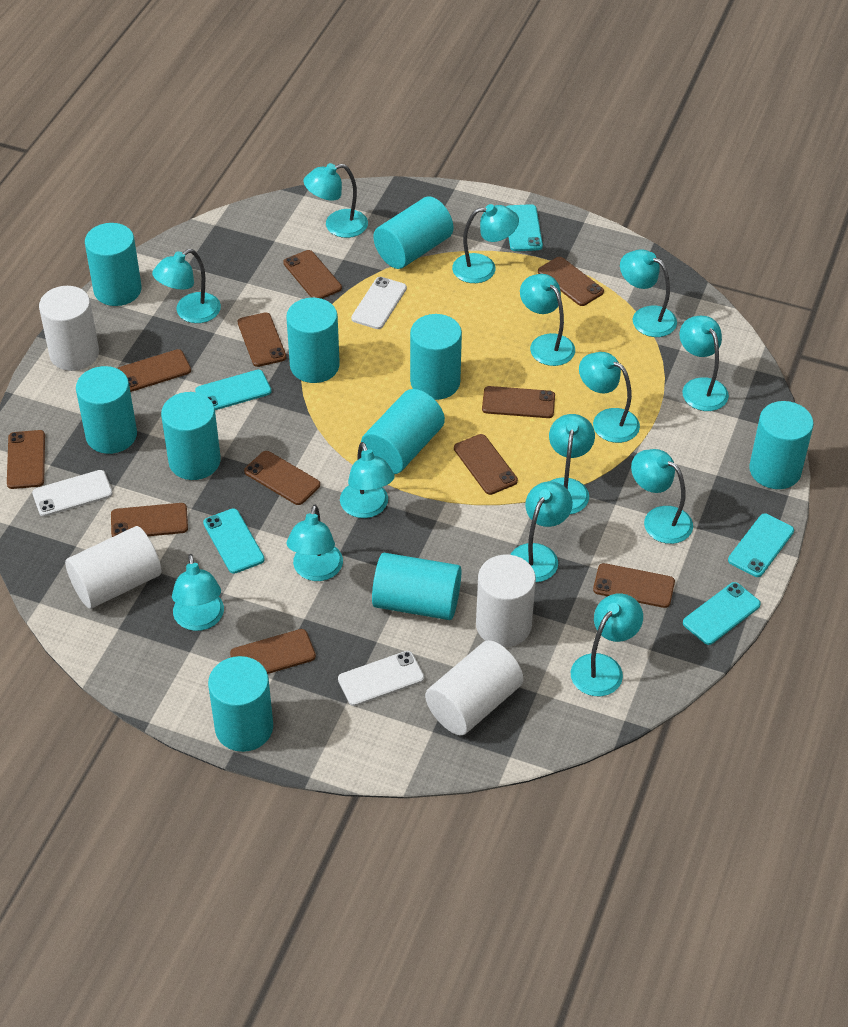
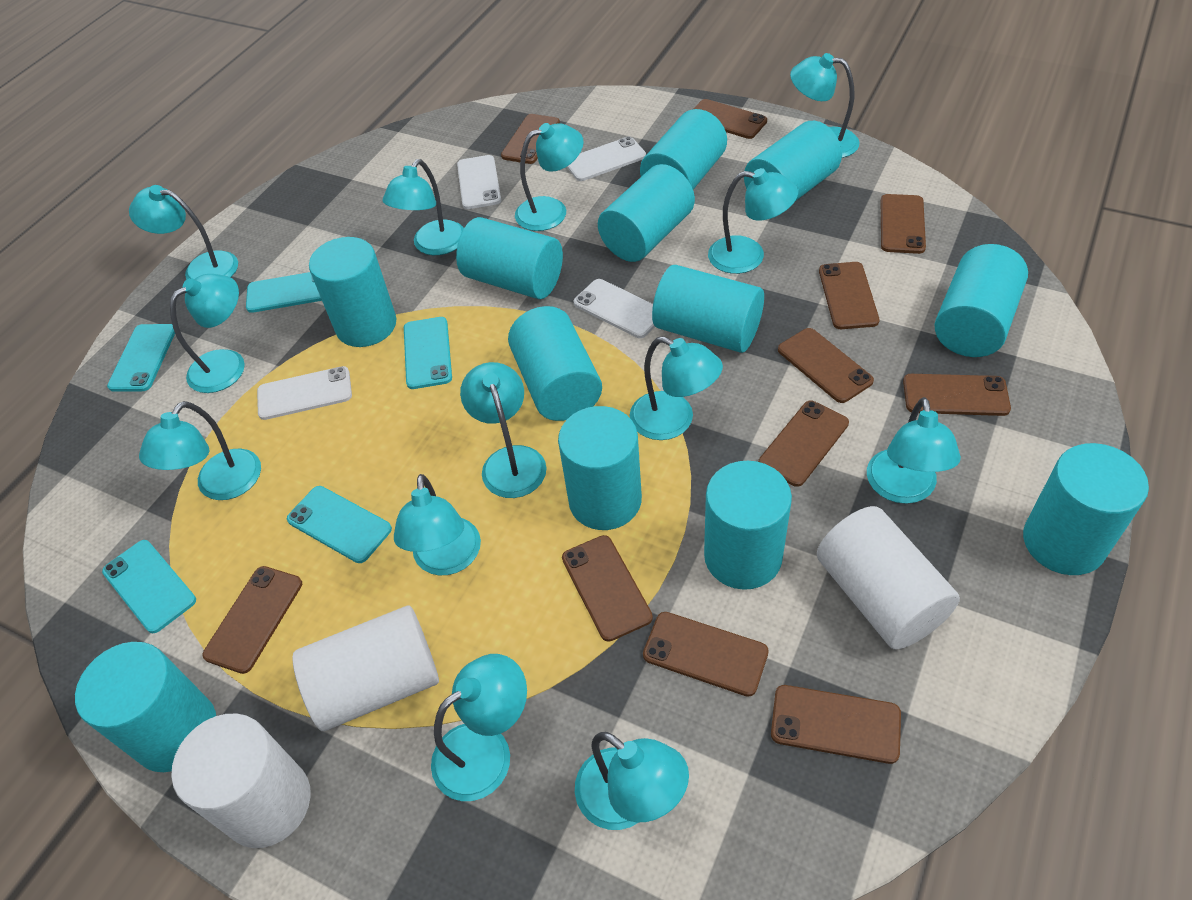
turquoise cylinder: [76,366,137,454] [85,223,142,306] [161,392,221,480] [208,656,273,752] [286,298,340,383] [361,389,445,474] [372,553,461,620] [373,196,453,269] [410,314,462,400] [749,401,814,489] = 10 -> [75,642,216,772] [309,237,396,347] [456,217,563,299] [508,306,602,421] [558,406,642,530] [598,164,695,262] [640,109,727,190] [652,265,764,353] [704,461,792,590] [744,121,842,201] [935,244,1028,357] [1023,443,1149,575] = 12
turquoise lamp: [152,249,221,323] [172,554,224,631] [287,505,343,581] [304,163,368,238] [340,442,395,518] [452,204,519,283] [510,481,573,582] [520,274,575,366] [549,414,595,515] [571,593,643,696] [579,352,640,443] [620,249,677,337] [631,449,693,544] [679,316,729,411] = 14 -> [129,185,238,279] [139,401,261,500] [170,274,245,393] [382,159,464,255] [394,474,481,575] [431,654,527,801] [460,362,547,498] [515,123,584,231] [575,732,689,830] [630,336,723,440] [708,168,798,274] [790,53,859,158] [867,397,961,504] = 13
white cylinder: [39,286,99,371] [65,526,161,609] [425,640,523,735] [476,555,536,647] = 4 -> [171,714,311,848] [293,606,439,731] [817,506,960,650] = 3
white phone: [32,470,113,517] [338,651,424,706] [351,277,407,329] = 3 -> [257,366,352,420] [457,155,501,209] [567,136,646,181] [574,279,655,338] = 4

